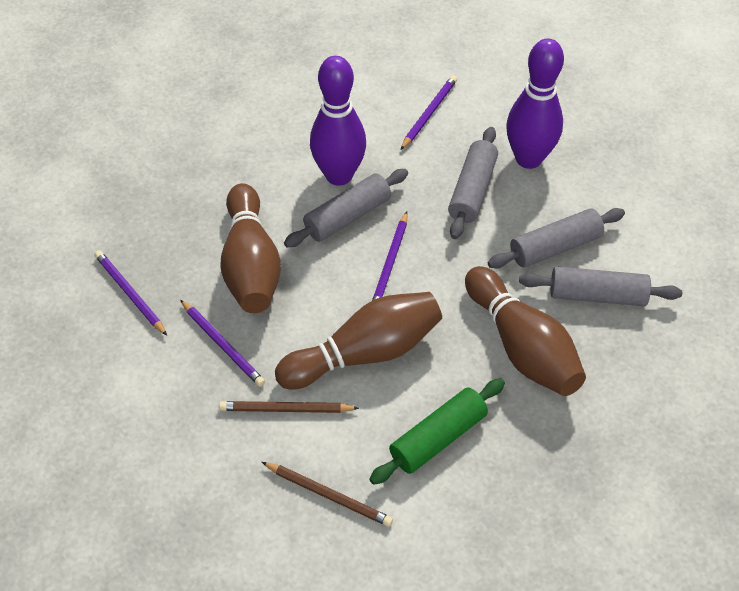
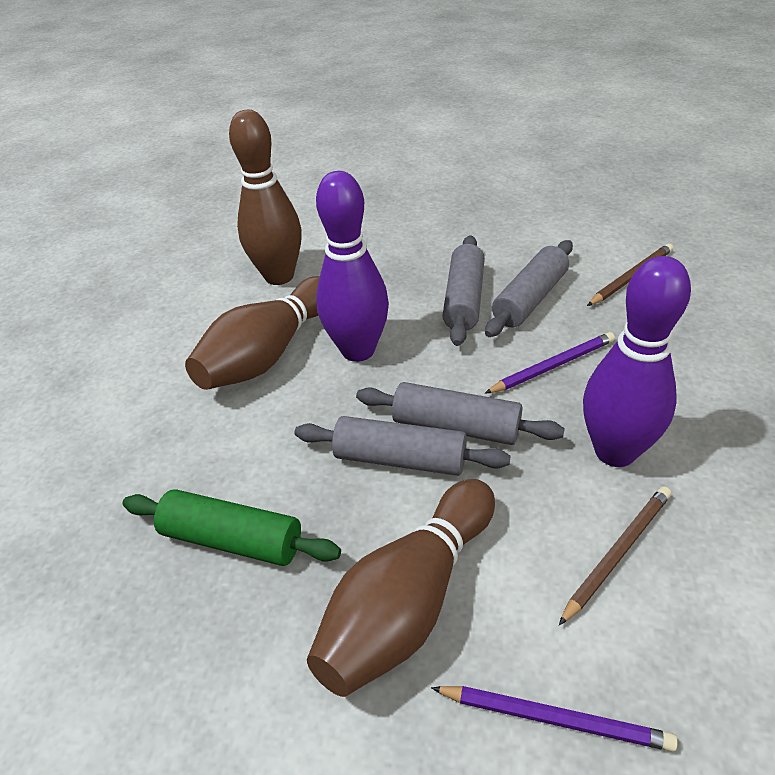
purple pencil: [95,250,167,336] [180,300,265,387] [372,212,408,301] [401,75,457,150] = 4 -> [431,686,678,751] [485,332,615,394] = 2

